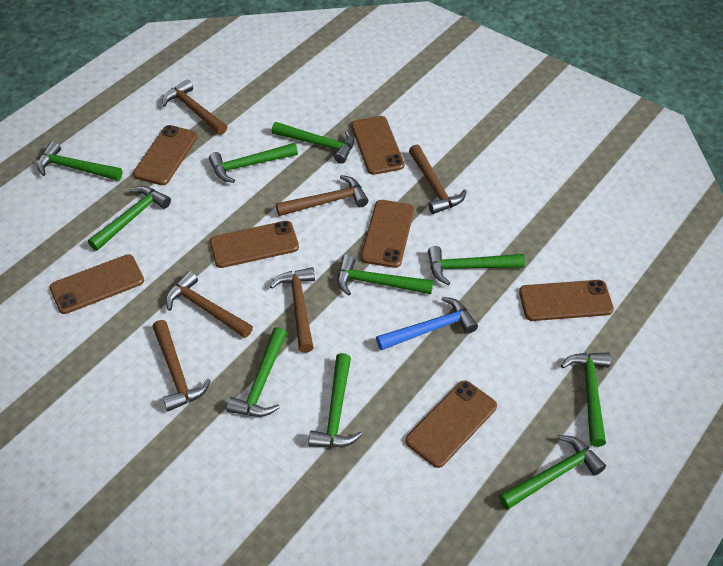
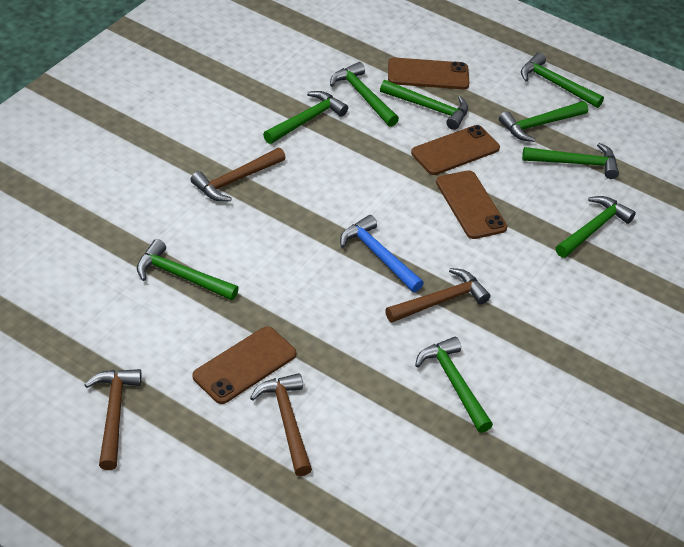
brown hammer: [152,320,211,412] [162,79,227,135] [166,271,253,338] [269,267,315,353] [276,175,368,216] [409,144,467,214] = 6 -> [84,369,141,470] [191,148,286,202] [250,373,312,476] [385,268,491,322] = 4
brown phone: [49,254,144,314] [133,125,198,185] [210,221,299,268] [351,116,404,175] [361,200,414,268] [405,381,497,468] [519,280,614,321] = 7 -> [193,326,296,404] [388,57,469,89] [411,125,500,175] [436,170,507,239] = 4
green hammer: [37,141,123,181] [88,186,171,251] [209,143,298,183] [226,327,287,417] [272,122,354,164] [308,353,362,447] [337,255,433,296] [428,246,525,285] [499,435,606,510] [561,352,611,447] = 10 -> [137,239,239,300] [263,91,348,144] [330,62,399,127] [380,80,468,130] [415,337,493,433] [499,101,588,142] [521,53,604,108] [522,143,619,179] [556,196,636,258] = 9

